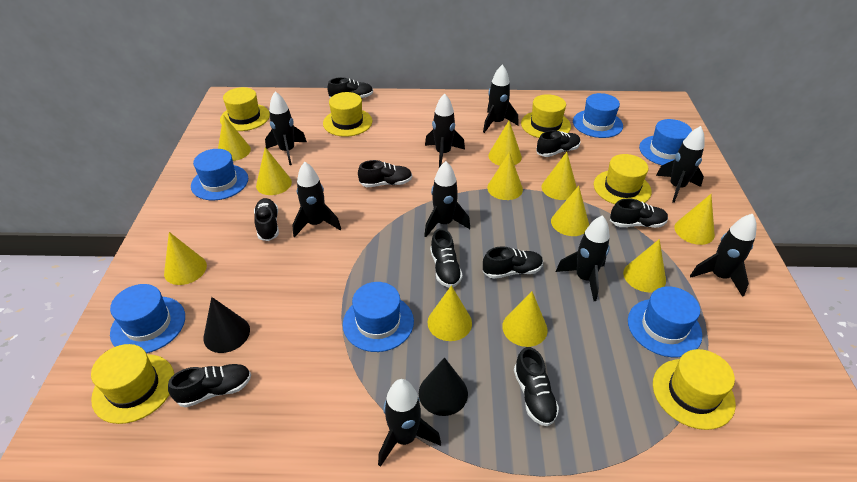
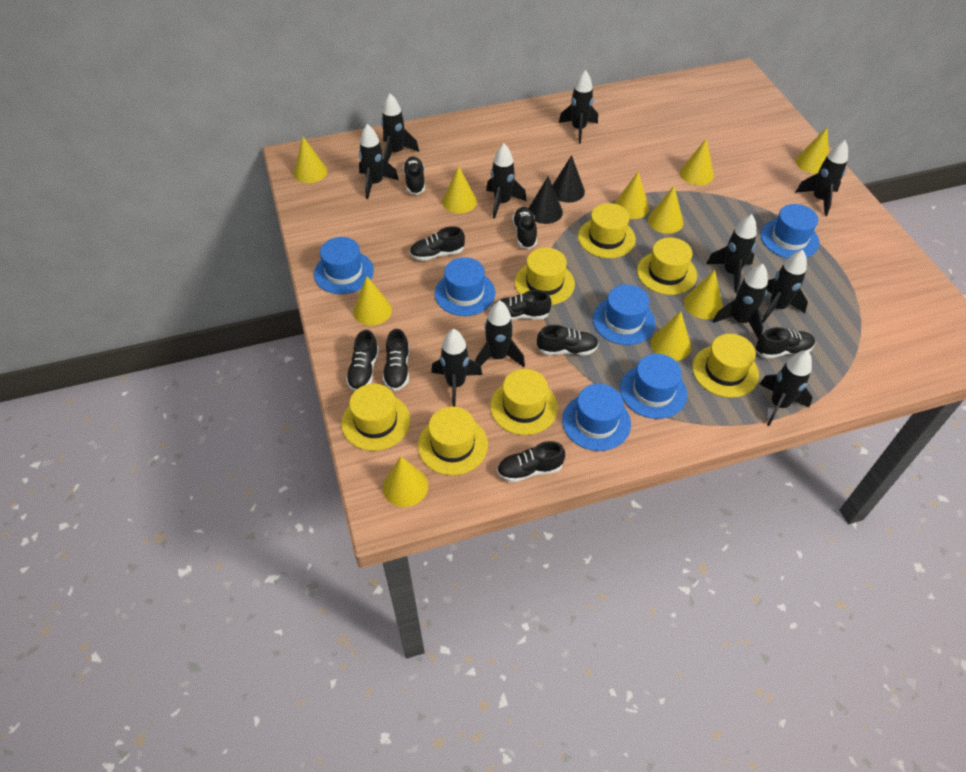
black rocket: [265,91,307,165] [292,162,341,237] [378,379,441,467] [424,161,470,237] [425,93,465,167] [483,64,519,133] [556,215,610,301] [656,126,705,203] [690,214,757,297] = 9 -> [359,124,399,199] [381,93,419,162] [431,329,482,407] [475,300,525,367] [486,144,526,219] [559,70,598,144] [706,214,757,292] [713,264,768,339] [760,350,812,426] [762,250,808,323] [795,140,848,216] = 11
yellow cone: [164,232,207,285] [218,115,251,161] [256,147,292,195] [427,285,472,341] [487,152,523,200] [488,121,522,166] [502,291,548,347] [542,152,577,200] [551,186,589,236] [623,239,666,293] [674,194,715,245] = 11 -> [294,137,327,183] [353,276,392,326] [383,456,428,507] [442,166,477,213] [614,171,649,219] [648,186,683,234] [651,311,691,361] [680,138,714,185] [684,270,723,319] [796,128,829,174] = 10
yellow hat: [91,344,174,424] [220,87,270,131] [323,92,372,137] [521,94,571,138] [594,154,652,204] [653,349,736,430] = 6 -> [341,384,410,451] [418,406,488,475] [490,369,558,435] [515,247,575,305] [578,203,636,258] [637,238,697,295] [692,334,759,398] = 7

